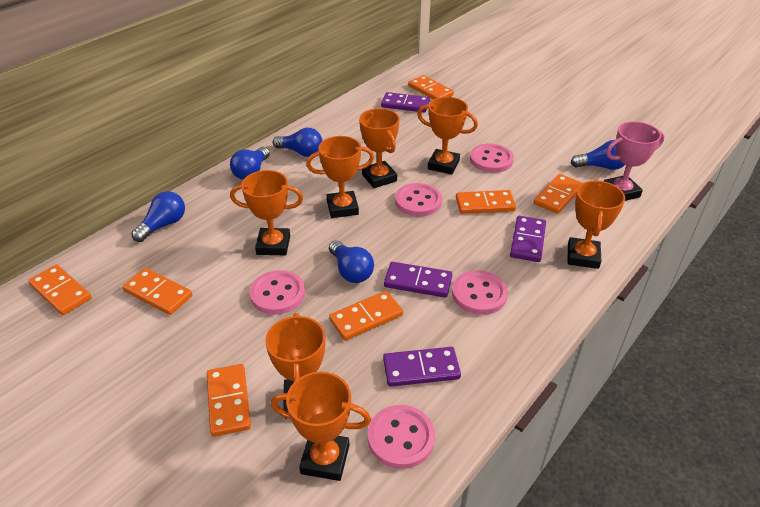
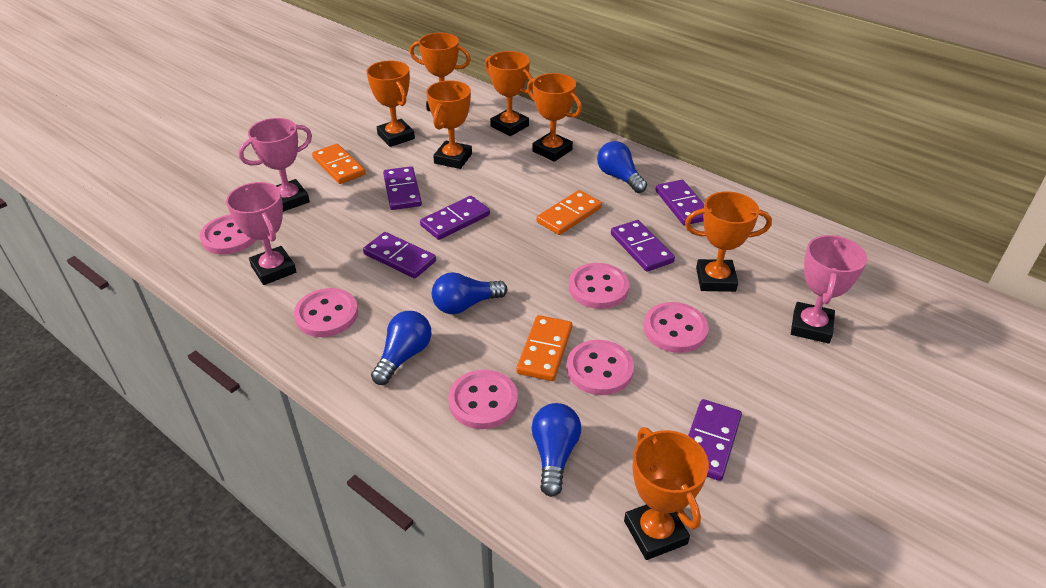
blue light bulb: [132,191,185,242] [230,147,270,180] [273,128,322,157] [329,240,374,283] [571,140,625,170] = 5 -> [371,311,432,385] [432,272,507,314] [532,403,581,497] [597,141,647,193] = 4
orange domino: [28,265,92,315] [122,268,193,315] [207,364,251,437] [329,291,403,341] [408,75,454,100] [456,190,516,214] [534,174,582,214] = 7 -> [312,144,365,184] [516,315,572,381] [537,190,602,235] = 3
pink button: [250,270,305,315] [368,405,435,469] [395,183,442,216] [452,270,508,315] [470,144,514,173] = 5 -> [200,214,257,254] [294,288,358,337] [448,370,518,429] [567,340,634,395] [569,263,629,309] [644,302,709,353] = 6
pink trophy: [604,121,665,201] = 1 -> [226,182,296,285] [238,118,312,212] [791,235,867,343] = 3
purple domino: [381,92,430,112] [383,347,461,387] [384,262,452,298] [510,216,546,262] = 4 -> [363,232,436,278] [383,166,422,210] [420,196,490,240] [611,220,675,272] [655,180,704,225] [688,399,742,481] = 6

